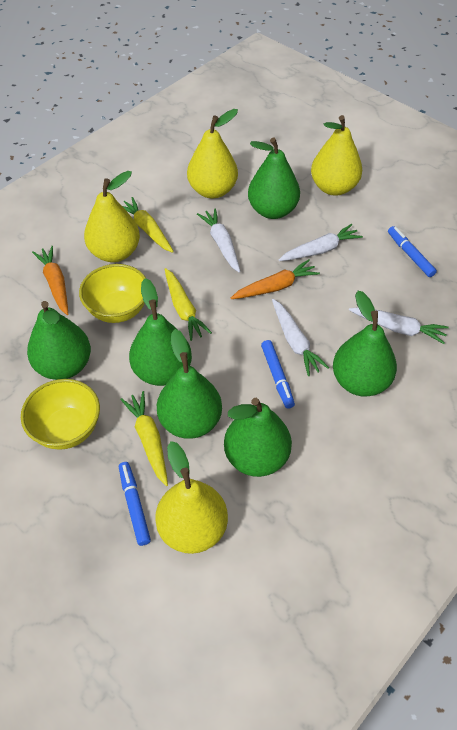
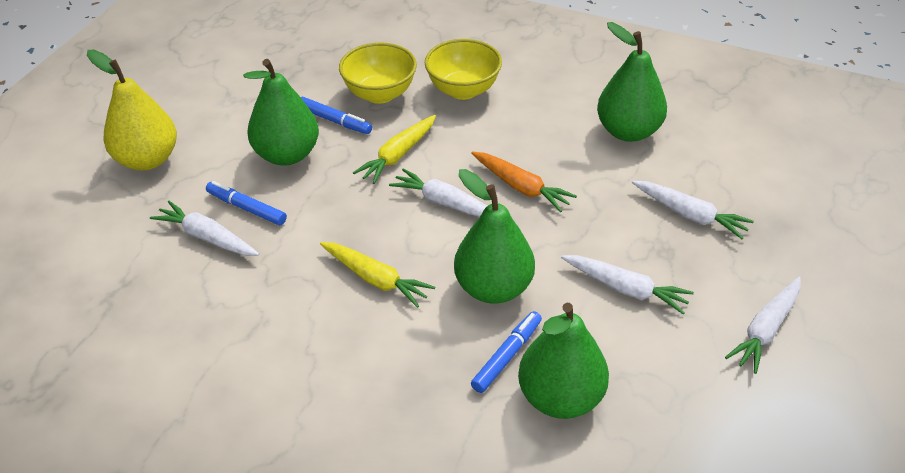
green pear: [27,301,91,380] [129,278,192,386] [157,329,222,439] [224,398,292,477] [248,138,300,219] [333,291,397,396] = 6 -> [243,59,319,165] [454,169,535,304] [518,303,609,419] [597,22,667,142] = 4
orange carrot: [32,246,68,315] [231,260,320,299] = 2 -> [471,152,577,212] = 1
white carrot: [197,208,240,273] [272,299,329,376] [279,224,363,261] [349,307,449,344] = 4 -> [150,201,259,256] [389,168,487,217] [561,255,694,314] [632,181,754,239] [725,277,801,374] = 5
yellow carrot: [120,391,168,486] [123,197,174,253] [165,268,212,341] = 3 -> [320,242,435,308] [353,115,436,184] = 2
yellow pear: [84,171,140,262] [155,441,228,554] [187,109,238,198] [311,115,362,196] = 4 -> [87,50,177,170] = 1

